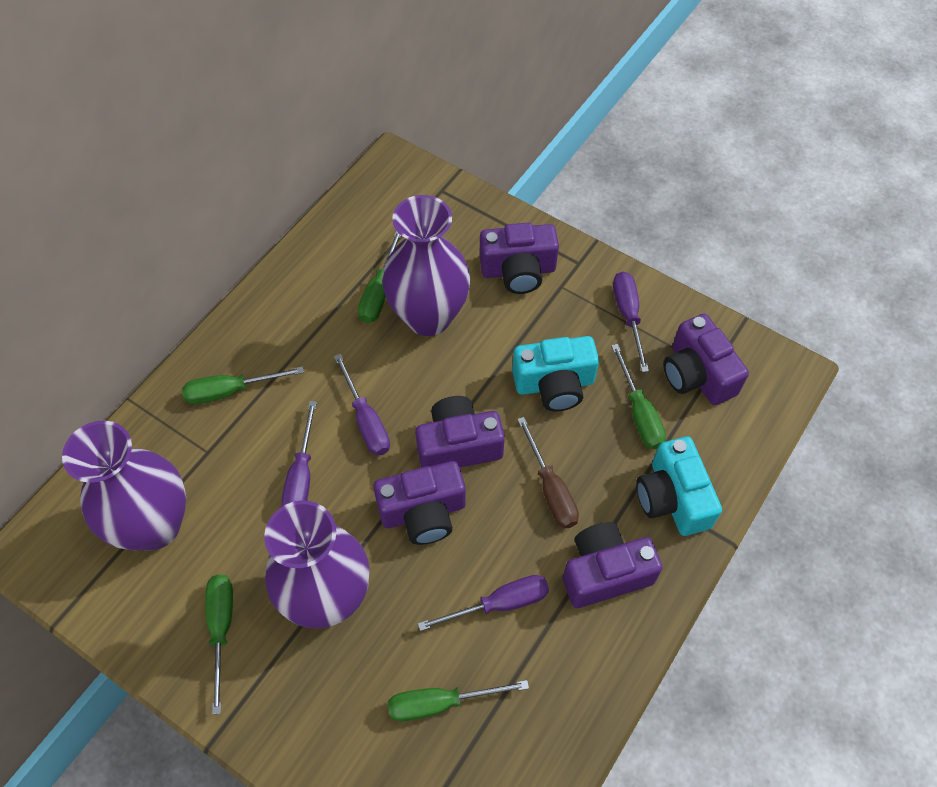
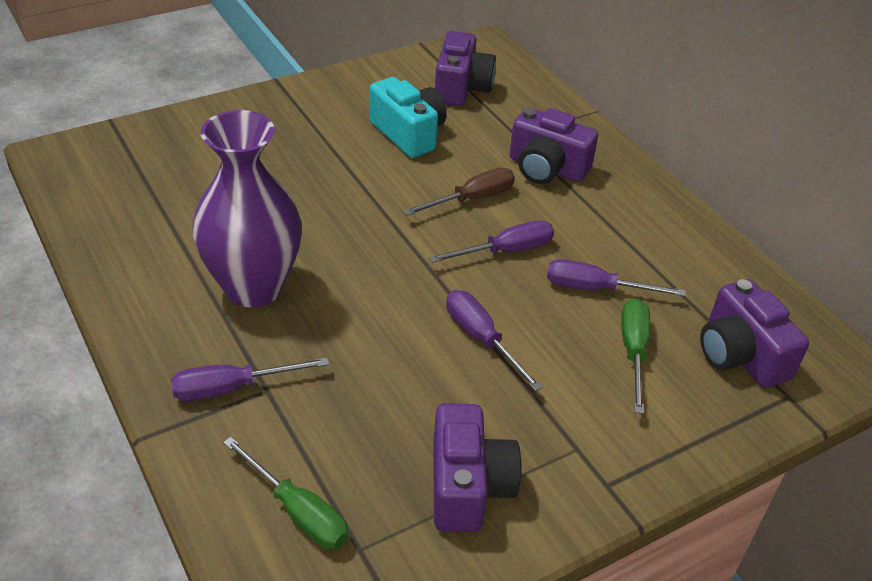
green screwdriver: [182,366,304,404] [205,574,233,715] [358,231,401,323] [388,680,529,721] [611,344,666,449] = 5 -> [223,437,348,549] [621,298,650,414] = 2
purple camera: [373,461,466,545] [415,396,505,468] [479,223,559,294] [563,522,663,608] [663,314,749,405] = 5 -> [433,403,521,532] [435,31,496,106] [509,108,598,184] [700,279,809,388] = 4
purple vase: [62,421,186,550] [264,500,370,629] [382,195,470,336] = 3 -> [192,110,302,307] = 1
turquoise camera: [512,336,599,411] [636,436,722,536] = 2 -> [369,77,447,158] = 1

